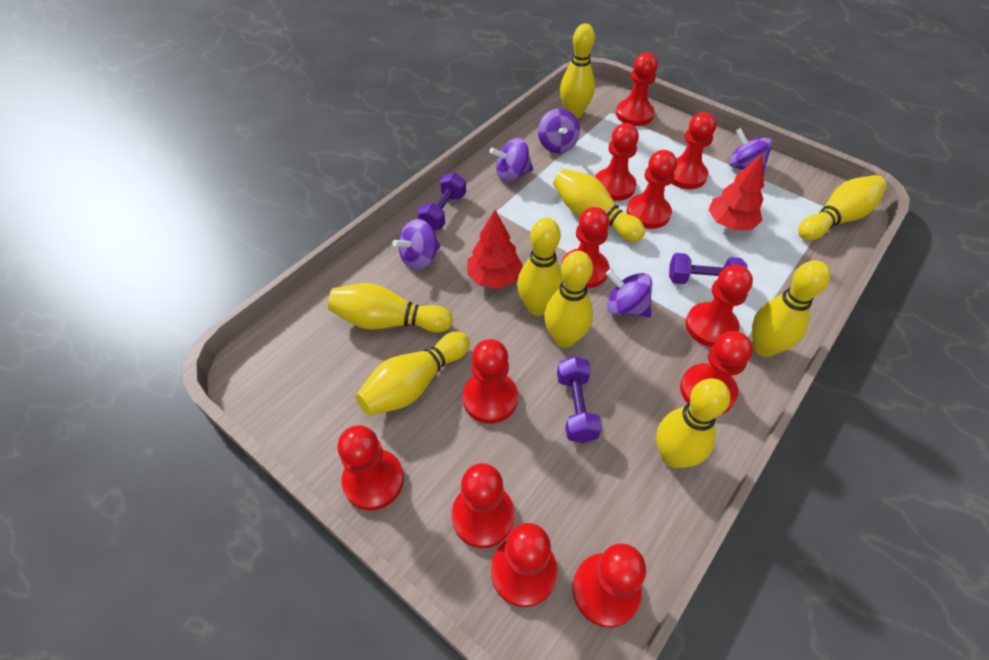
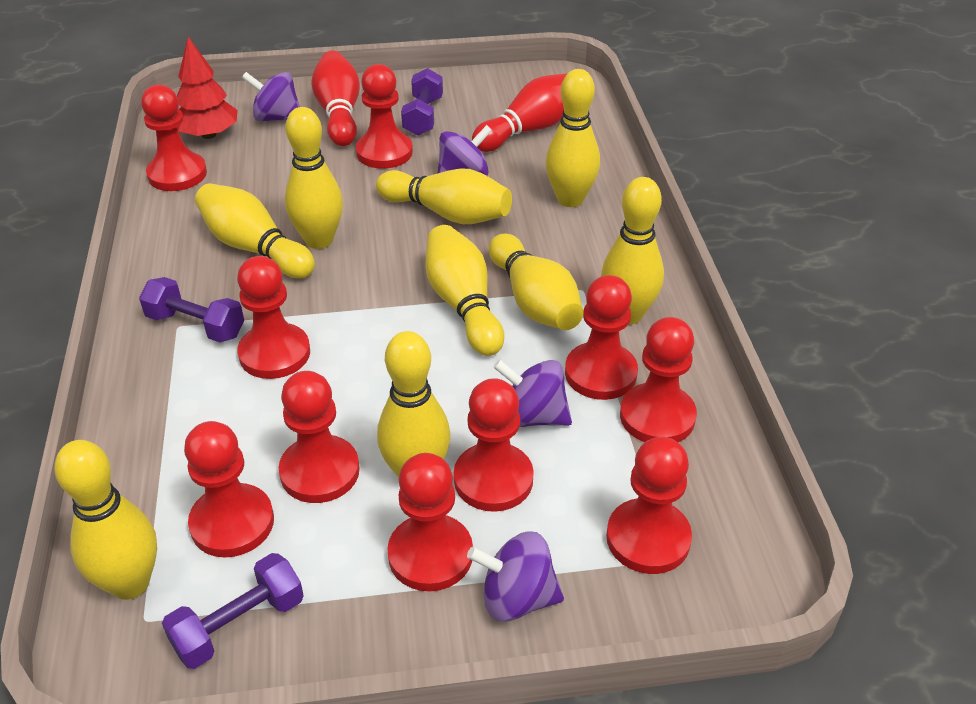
purple spinning top: [392,219,440,270] [490,138,533,182] [538,108,580,153] [606,269,652,317] [729,128,773,176] = 5 -> [242,72,300,121] [437,125,492,176] [467,532,564,622] [493,360,572,427] = 4
red bowling pin: none = 0 -> [311,50,360,146] [472,73,568,152] = 2
red pawn: [338,425,404,511] [452,463,515,548] [462,339,518,424] [491,523,558,607] [562,207,609,288] [573,544,646,628] [595,123,639,201] [616,52,658,126] [626,150,677,229] [671,112,716,189] [680,331,753,414] [686,265,753,347] = 12 -> [141,85,207,191] [184,421,274,558] [237,256,310,379] [278,371,360,503] [356,64,413,169] [387,453,473,591] [454,378,534,512] [565,275,638,400] [606,437,692,574] [620,317,697,442] = 10
red tree: [467,210,523,289] [708,154,764,230] = 2 -> [177,37,238,139] = 1

